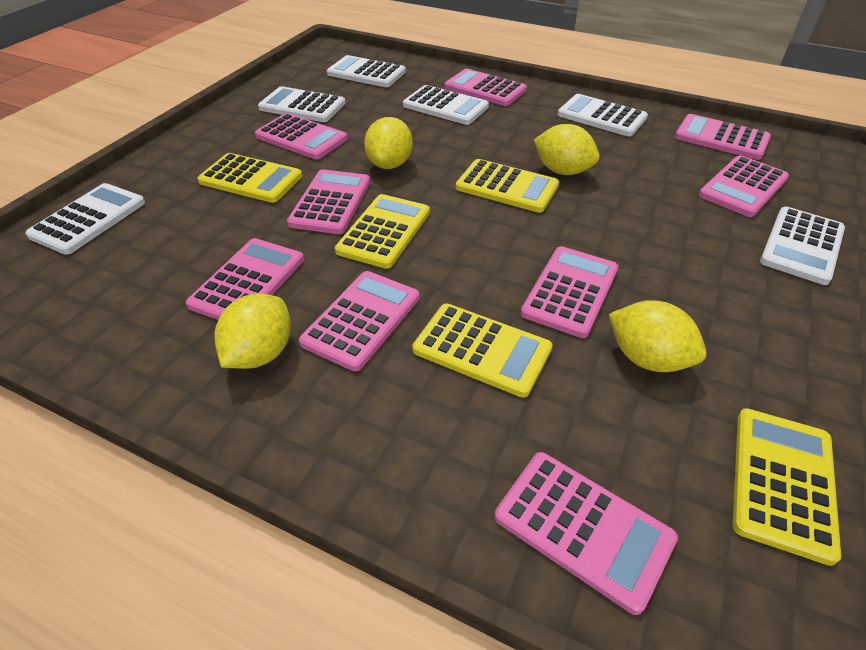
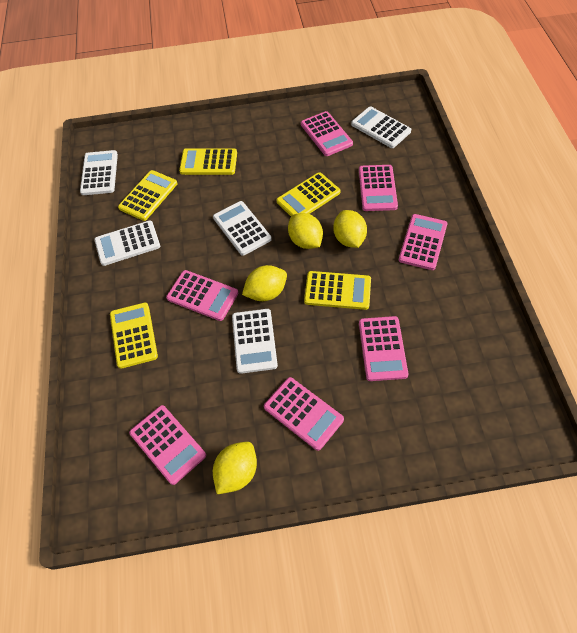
pink calculator: [186,238,304,320] [255,113,348,159] [287,169,370,234] [299,271,420,371] [444,69,527,106] [494,452,678,615] [520,246,618,338] [675,114,771,160] [699,155,789,217] = 9 -> [129,405,206,485] [166,270,238,321] [264,377,344,451] [301,111,353,156] [359,165,398,211] [359,316,408,381] [399,214,447,270] = 7
white calculator: [25,183,145,255] [258,86,346,122] [327,55,406,87] [403,85,489,125] [557,94,648,136] [760,207,845,285] = 6 -> [80,150,118,195] [94,220,160,266] [213,201,272,256] [232,309,278,374] [351,106,411,148] = 5

